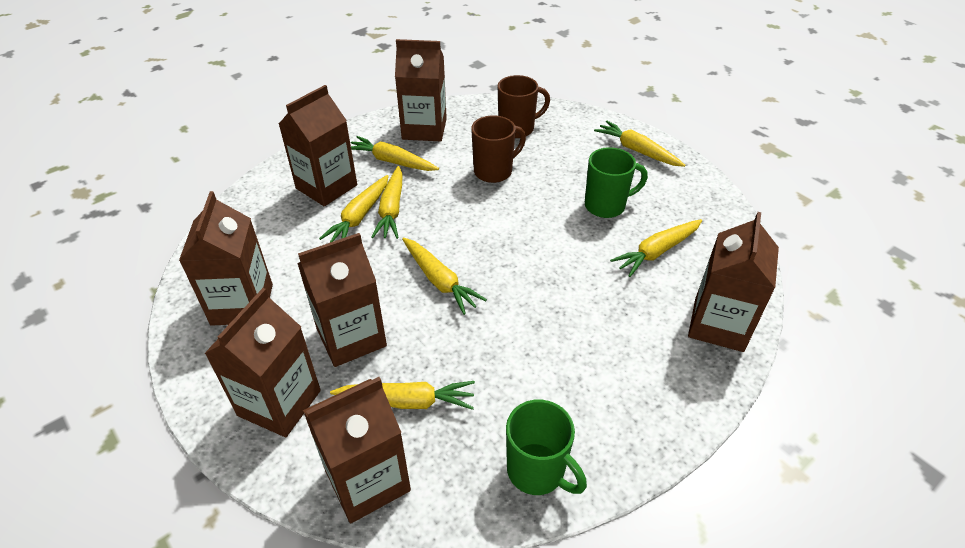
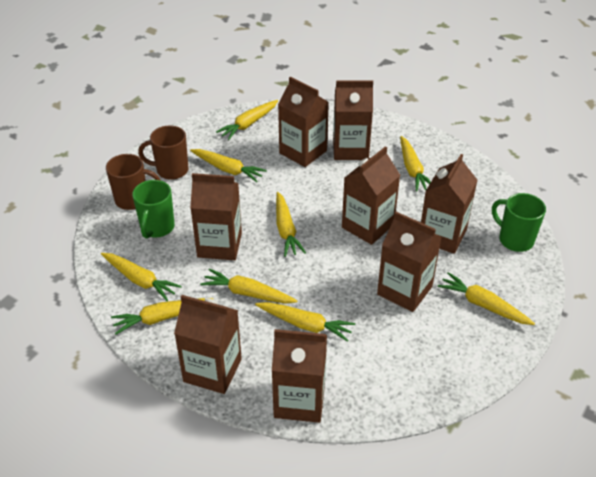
brown carton: [179,191,273,326] [204,288,321,437] [279,85,357,206] [297,233,387,367] [303,377,411,523] [395,39,447,141] [688,212,779,352] = 7 -> [174,295,242,394] [190,173,242,260] [272,329,327,423] [278,77,329,167] [333,81,373,160] [342,146,400,245] [377,212,442,312] [421,154,477,254] = 8
yellow carrot: [319,175,389,242] [330,381,475,410] [351,136,439,171] [371,166,403,239] [402,238,487,315] [594,121,685,167] [610,219,702,277] = 7 -> [101,253,182,301] [111,298,214,335] [190,149,267,182] [200,269,297,304] [216,100,278,140] [255,302,355,342] [276,192,306,257] [400,136,431,191] [438,272,535,325] = 9

